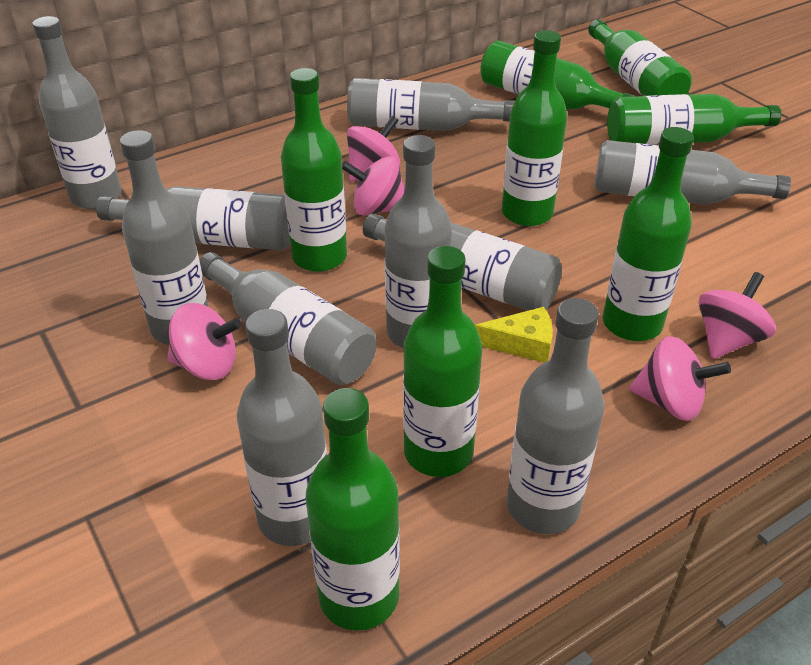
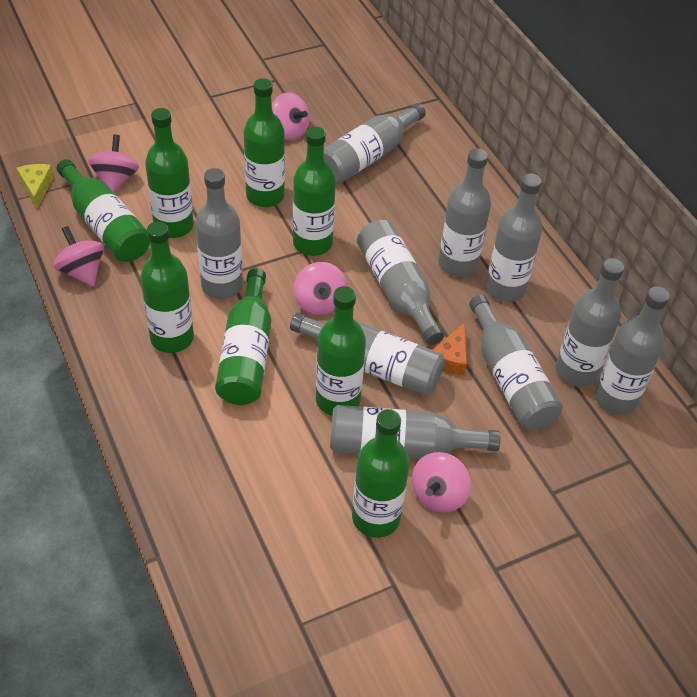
orange cheese: none = 0 -> [433,322,467,375] = 1

